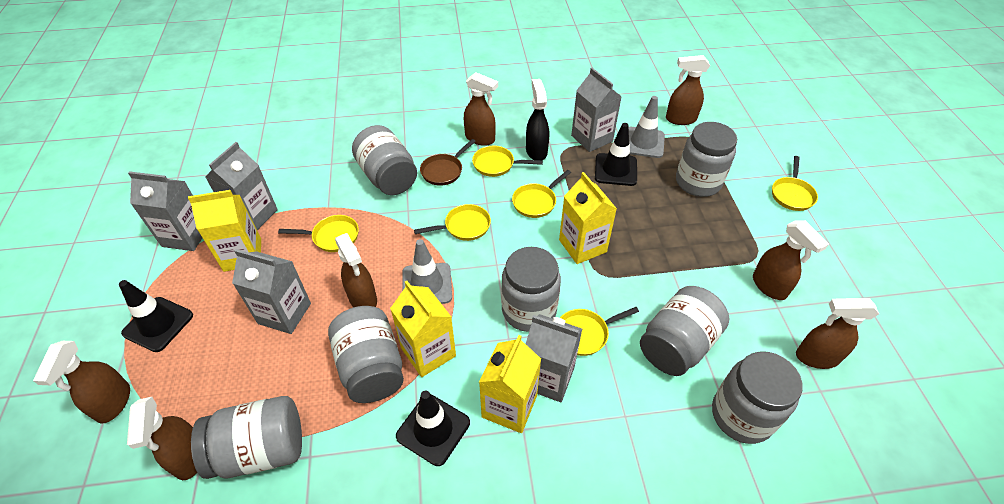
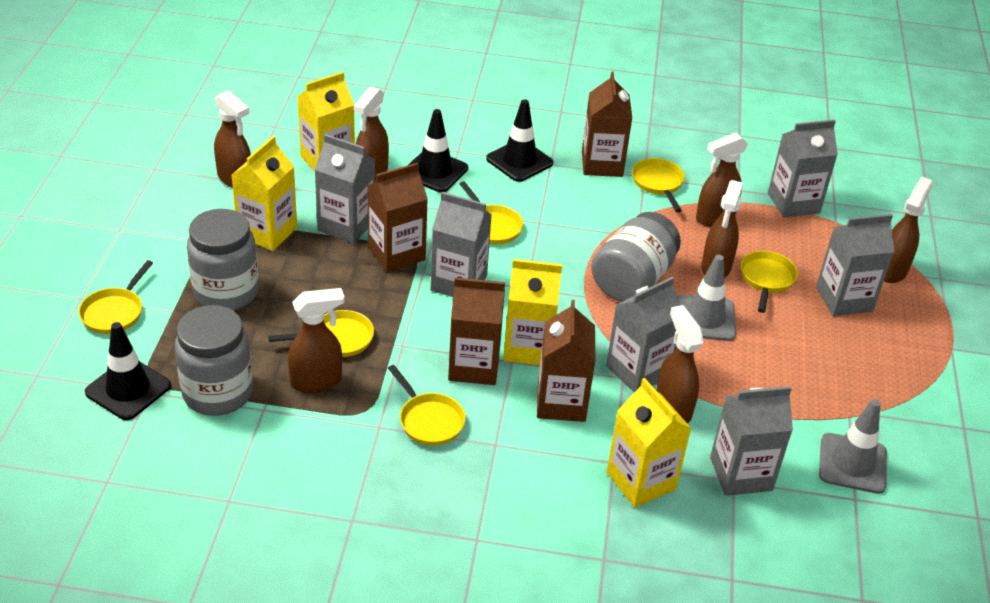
black spray bottle: [526,79,549,160] = 1 -> none = 0
brown carton: none = 0 -> [368,163,428,272] [448,277,505,385] [537,300,595,422] [582,72,632,177] = 4
brown pan: [420,139,476,186] = 1 -> none = 0
grey carton: [128,171,202,251] [205,142,278,230] [232,249,311,334] [526,314,582,402] [571,68,622,152] = 5 -> [314,134,375,244] [431,192,492,297] [606,277,681,392] [710,386,793,496] [768,119,838,217] [816,214,894,316] = 6
grey jar: [191,396,302,479] [328,306,404,403] [352,125,417,195] [501,247,561,332] [640,286,730,376] [676,122,737,197] [712,351,803,444] = 7 -> [175,305,253,416] [187,209,259,311] [591,212,681,302] = 3

